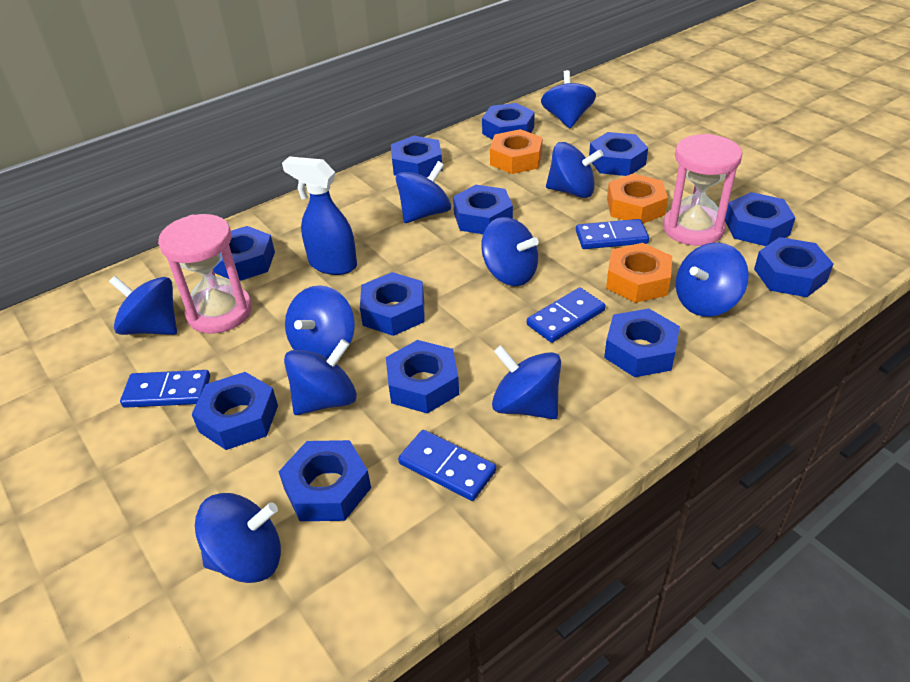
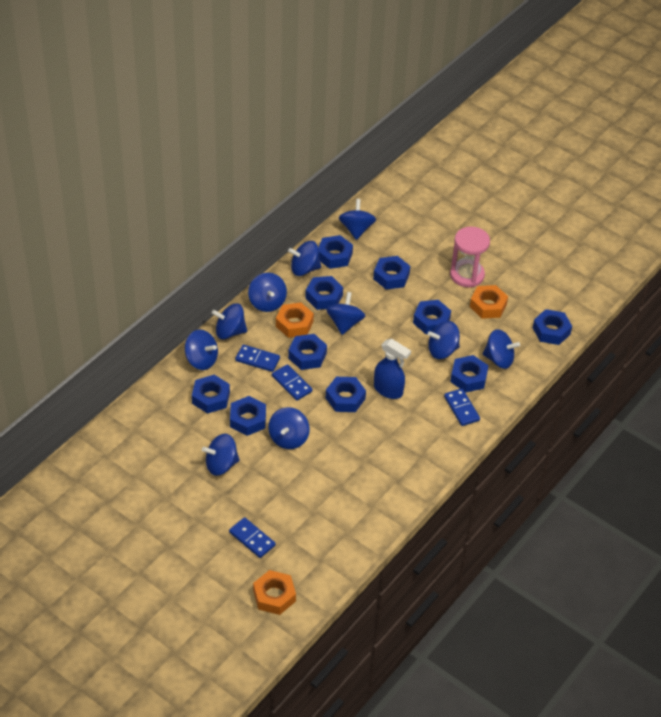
blue nut: [192,372,278,450] [213,226,275,281] [279,440,371,521] [360,272,425,336] [386,340,459,414] [391,136,443,177] [453,185,513,234] [482,103,535,140] [589,132,648,176] [604,308,680,377] [725,192,795,246] [754,237,833,297] = 12 -> [192,375,230,414] [230,396,266,436] [288,334,327,370] [305,276,343,310] [318,235,353,269] [326,377,366,412] [373,256,410,290] [413,300,451,334] [450,355,489,393] [533,309,572,345] = 10
pink hourglass: [158,214,252,334] [663,134,743,246] = 2 -> [450,227,490,287] = 1

